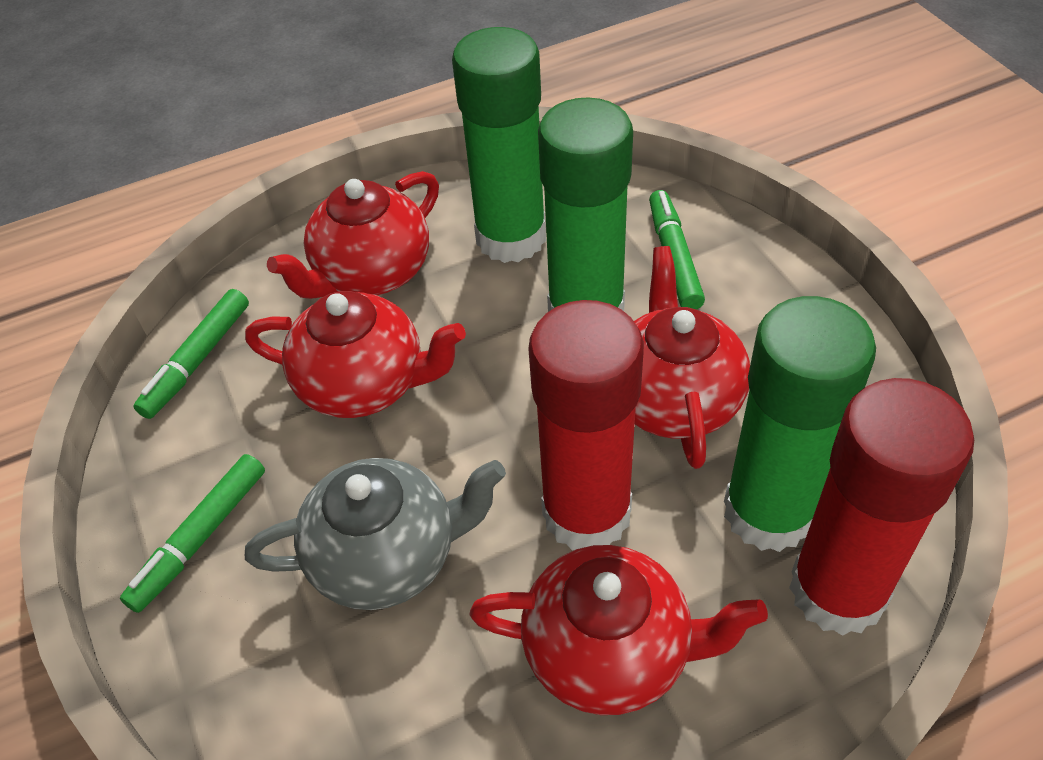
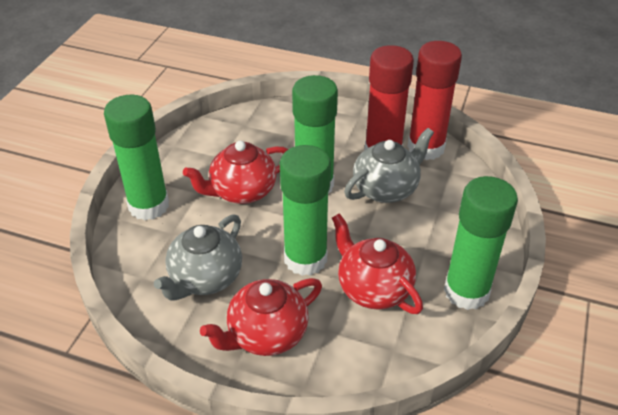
green glue stick: [452,27,546,263] [538,97,633,312] [724,296,876,552] = 3 -> [104,95,169,220] [280,145,331,276] [292,75,338,193] [444,176,518,310] = 4
green marker: [120,454,265,613] [133,289,249,419] [649,190,705,310] = 3 -> none = 0
grey teapot: [245,458,506,610] = 1 -> [154,214,242,301] [344,128,434,203] = 2
red teapot: [245,291,466,418] [267,171,439,299] [469,545,768,715] [634,246,750,469] = 4 -> [183,141,288,204] [200,278,322,356] [332,213,423,314] = 3

